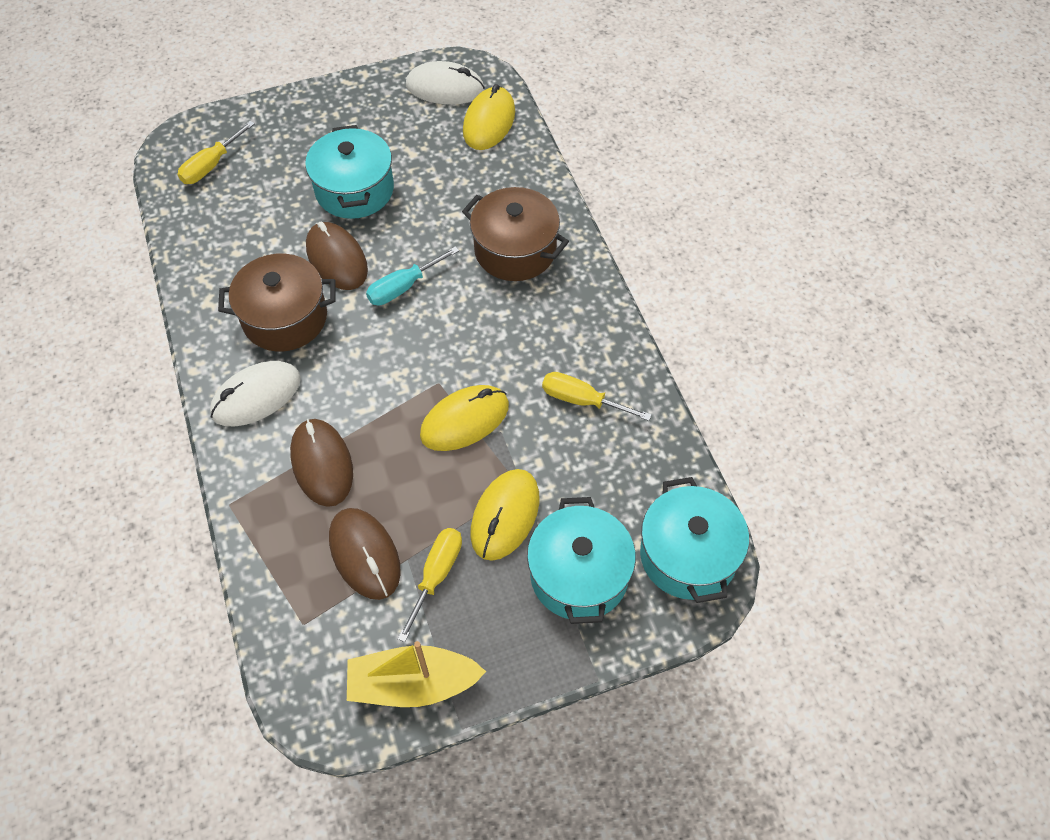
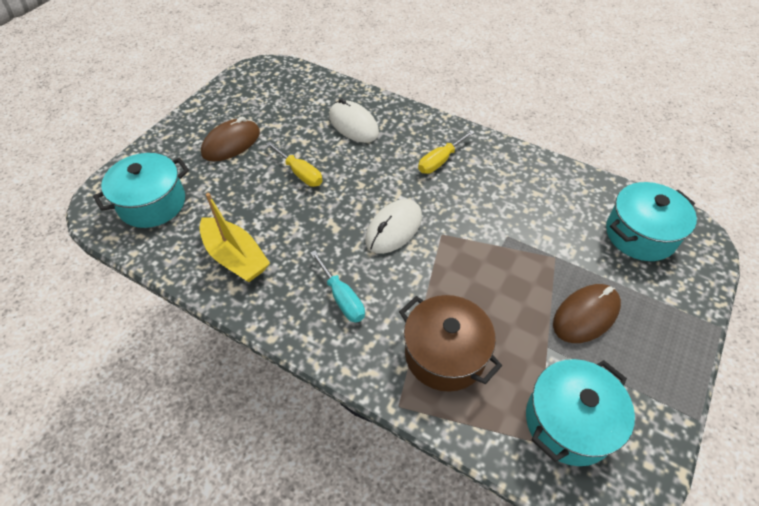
brown mouse: [290,419,353,507] [306,222,368,290] [329,508,401,600] = 3 -> [201,117,260,161] [553,284,621,343] = 2
brown pot: [218,254,336,351] [462,187,569,281] = 2 -> [399,295,502,392] = 1
yellow mouse: [420,385,509,451] [463,84,515,150] [470,469,540,561] = 3 -> none = 0
yellow screwdriver: [177,121,255,184] [398,528,462,642] [542,372,652,421] = 3 -> [266,141,323,187] [418,130,475,174] = 2

